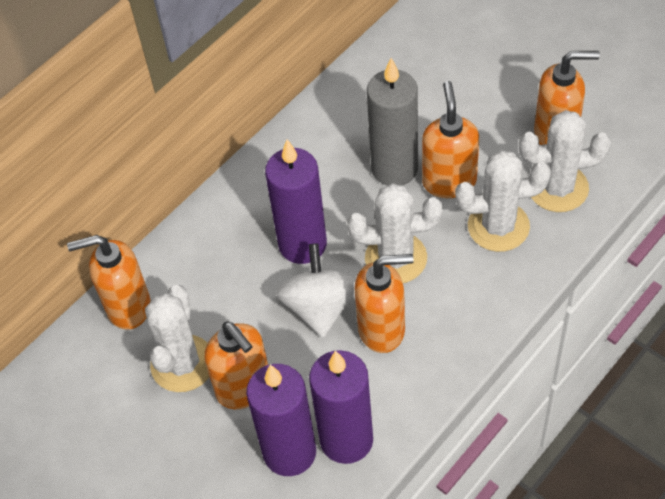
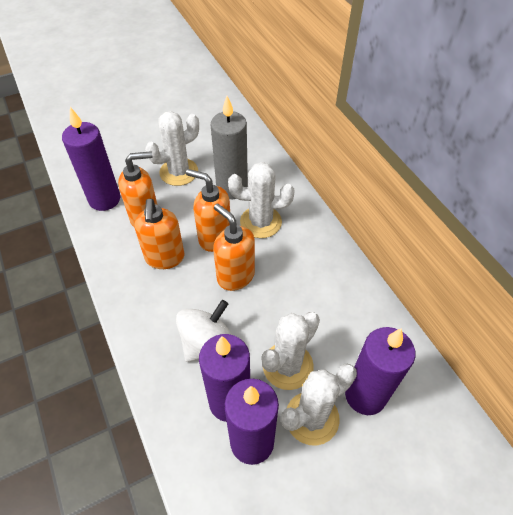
orange soap dispenser: [67,235,151,330] [204,322,268,409] [354,254,414,353] [422,81,479,198] [534,51,600,145] = 5 -> [118,151,158,228] [134,199,185,269] [186,169,230,252] [213,203,255,291] = 4
purple candle: [246,364,316,476] [265,139,327,264] [309,350,373,464] = 3 -> [62,107,120,211] [199,334,250,422] [225,379,279,465] [345,327,415,415] = 4

